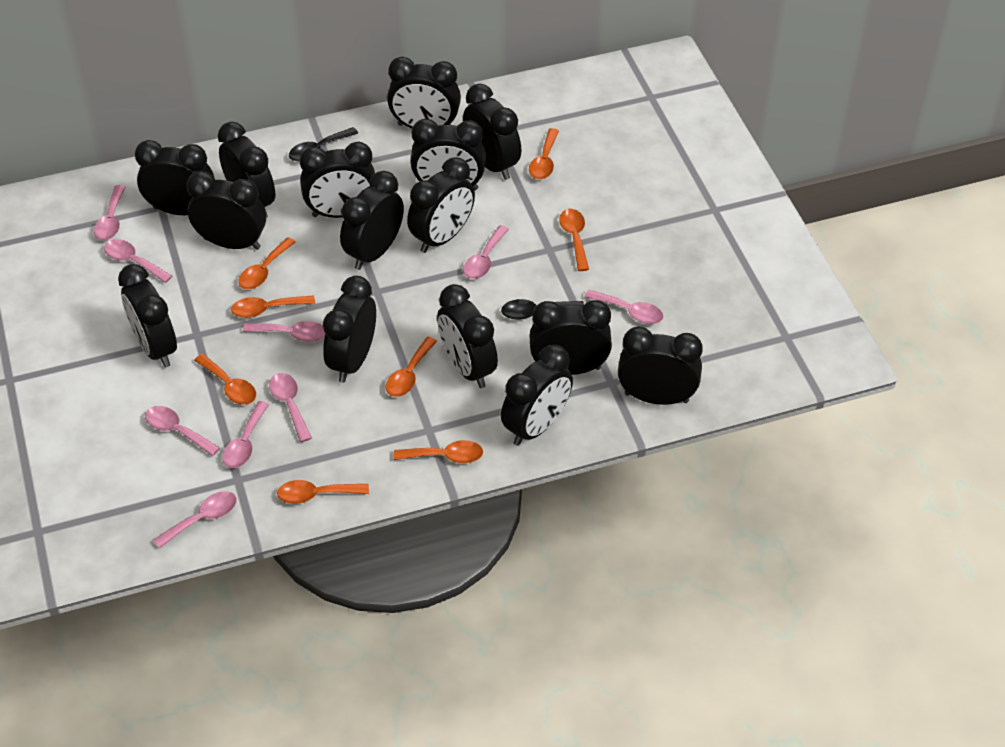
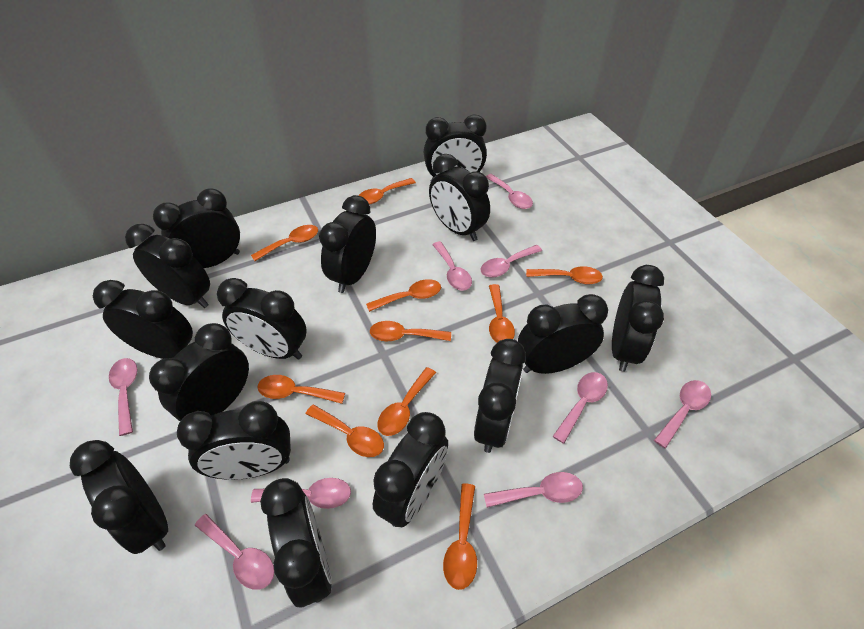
black spoon: [289,127,358,162] [501,299,584,320] = 2 -> none = 0
orange spoon: [194,354,256,405] [231,295,315,318] [238,237,296,289] [277,480,369,504] [386,337,437,397] [394,440,483,463] [529,128,559,179] [559,209,589,271] = 8 -> [251,225,318,261] [257,375,345,404] [306,404,384,457] [358,178,416,205] [366,279,441,312] [370,321,451,341] [378,367,436,436] [443,483,477,590] [489,284,515,343] [526,266,603,284] = 10

